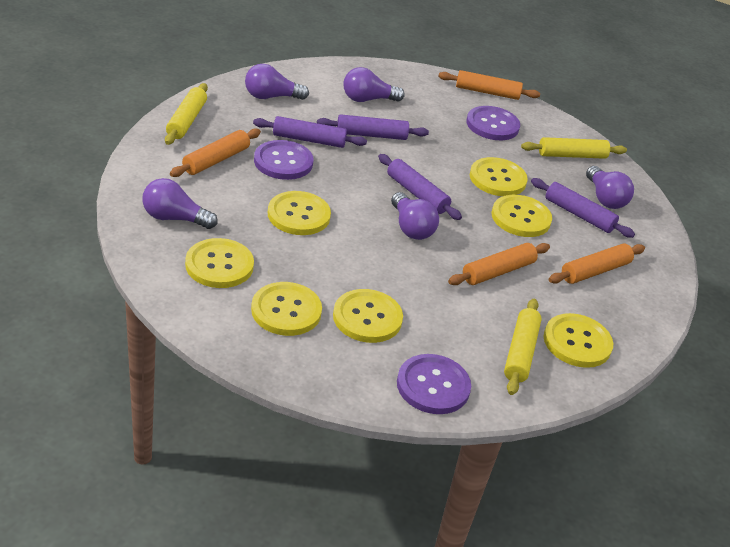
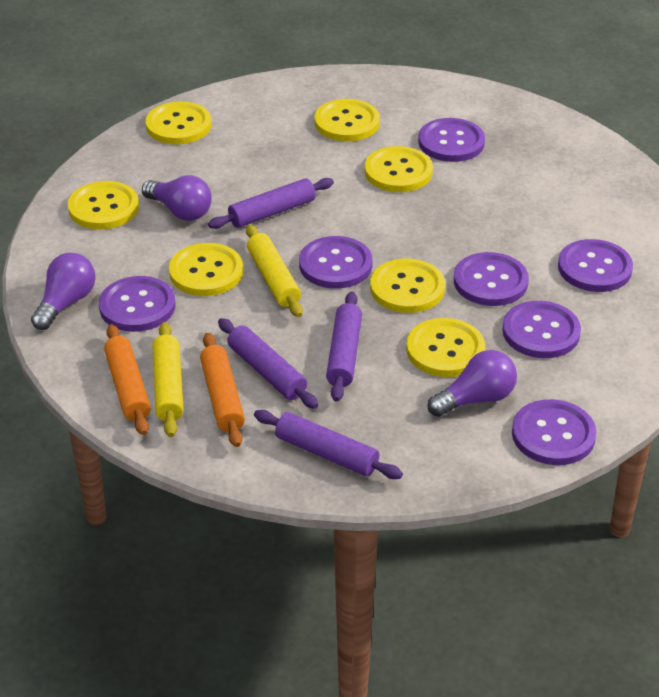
orange rolling pin: [170,129,261,177] [438,70,540,100] [448,243,550,285] [549,244,645,284] = 4 -> [104,324,151,435] [200,333,245,447] = 2
purple button: [254,140,314,180] [397,354,471,414] [466,106,520,140] = 3 -> [99,276,175,332] [299,236,373,289] [418,118,485,162] [454,252,529,306] [502,301,581,358] [512,399,596,465] [558,239,633,292] = 7
purple light bulb: [142,178,218,229] [245,64,309,100] [343,67,405,102] [391,192,439,240] [586,166,634,209] = 5 -> [31,253,96,330] [142,175,212,221] [427,350,517,417] = 3
yellow rolling pin: [165,83,208,145] [504,299,542,395] [521,137,627,159] = 3 -> [152,322,184,437] [246,225,303,317] = 2

